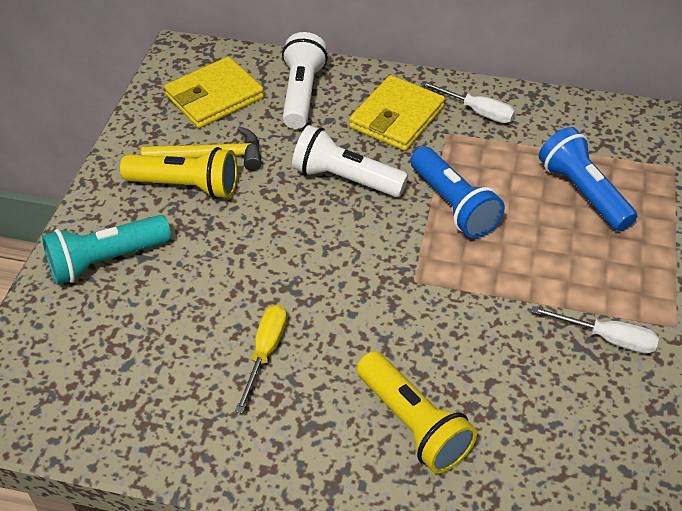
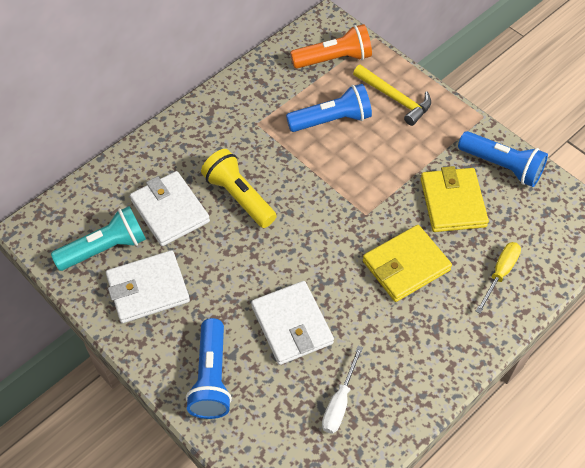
blue flashlight: [410,147,505,238] [539,127,637,231] = 2 -> [186,318,232,419] [286,84,372,132] [458,131,548,187] = 3
orange flashlight: none = 0 -> [290,24,372,69] = 1
white flashlight: [282,32,328,129] [292,125,408,197] = 2 -> none = 0
white screwdriver: [420,81,515,123] [531,306,659,354] = 2 -> [322,346,363,434] = 1
white wallet: none = 0 -> [106,250,190,323] [130,171,210,246] [251,281,334,365] = 3
yellow flashlight: [120,147,238,199] [357,351,477,473] = 2 -> [201,149,277,228] = 1

